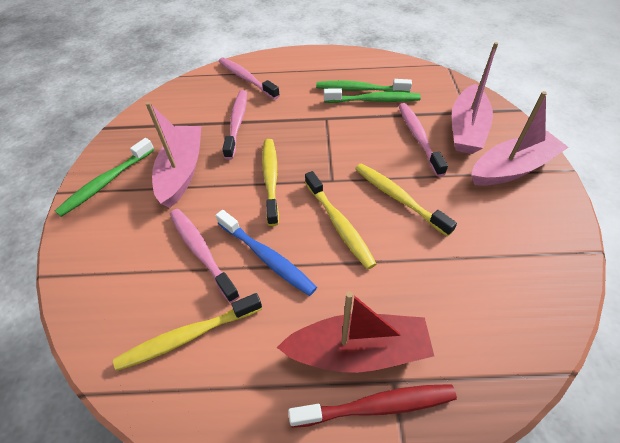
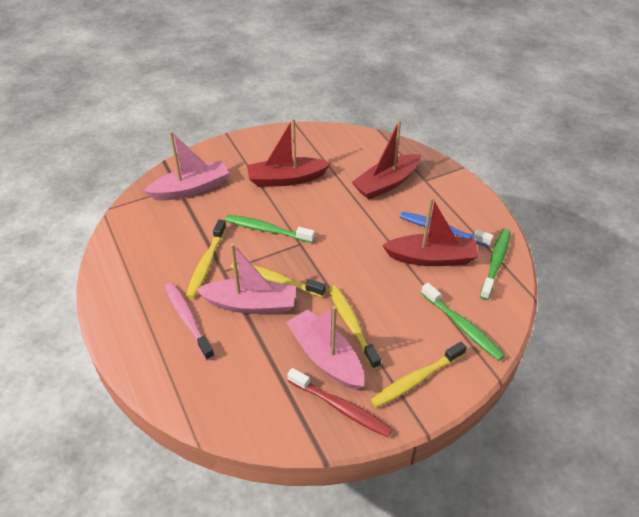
pink toothbrush: [170,209,240,303] [218,58,280,100] [222,90,247,160] [399,103,448,177] = 4 -> [164,282,215,360] = 1
red boat: [276,291,434,373] = 1 -> [247,118,331,187] [351,120,421,199] [382,197,478,266] = 3

